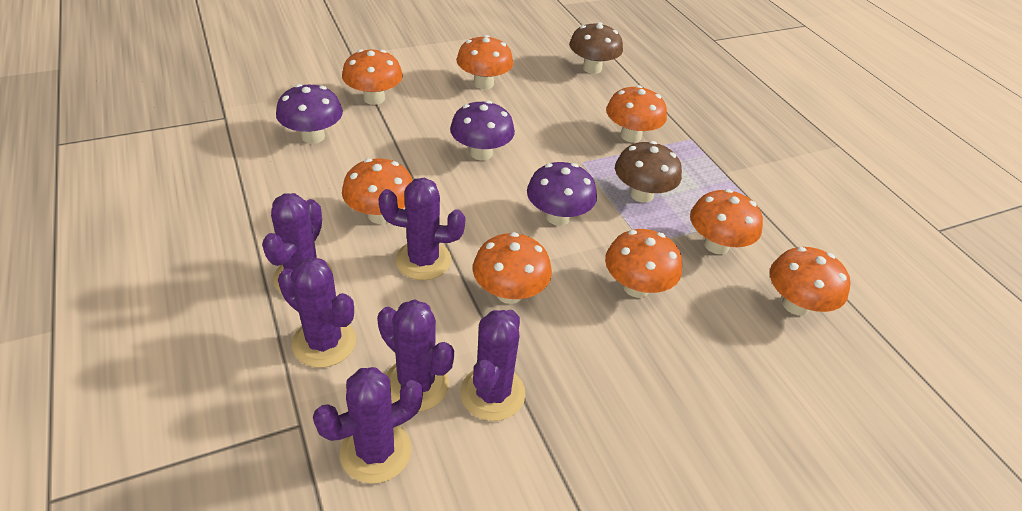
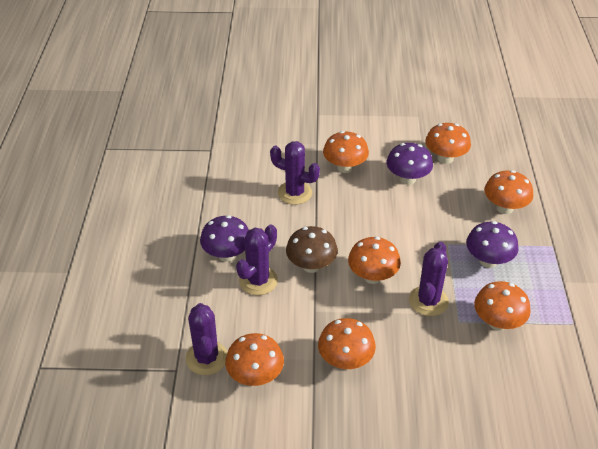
brown mushroom: [569,22,623,74] [615,141,682,203] = 2 -> [286,226,338,273] = 1
orange mushroom: [342,49,403,105] [342,159,413,224] [457,35,513,89] [473,232,552,304] [605,229,682,298] [606,85,667,142] [690,189,763,254] [770,247,851,315] = 8 -> [225,333,284,386] [318,318,376,369] [323,131,369,173] [348,237,401,284] [425,123,471,164] [474,281,531,331] [484,170,533,214] = 7
purple cactus: [262,193,333,294] [278,257,356,368] [313,367,423,484] [377,299,454,412] [378,178,466,280] [460,310,525,421] = 6 -> [186,303,227,375] [236,224,278,295] [270,141,320,205] [409,242,449,316] = 4

